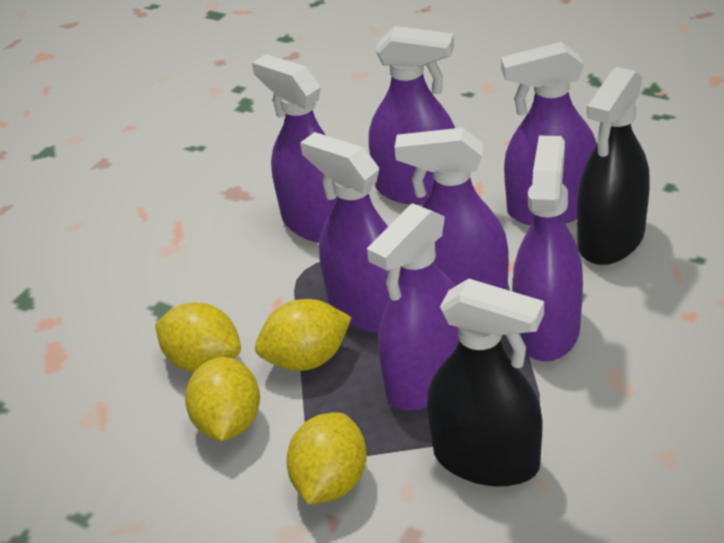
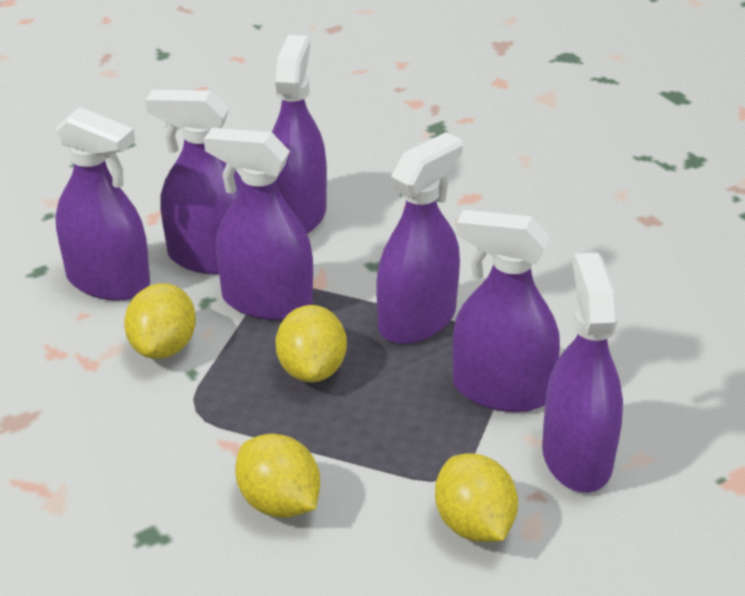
black spray bottle: [427,278,544,487] [577,67,650,265] = 2 -> none = 0

